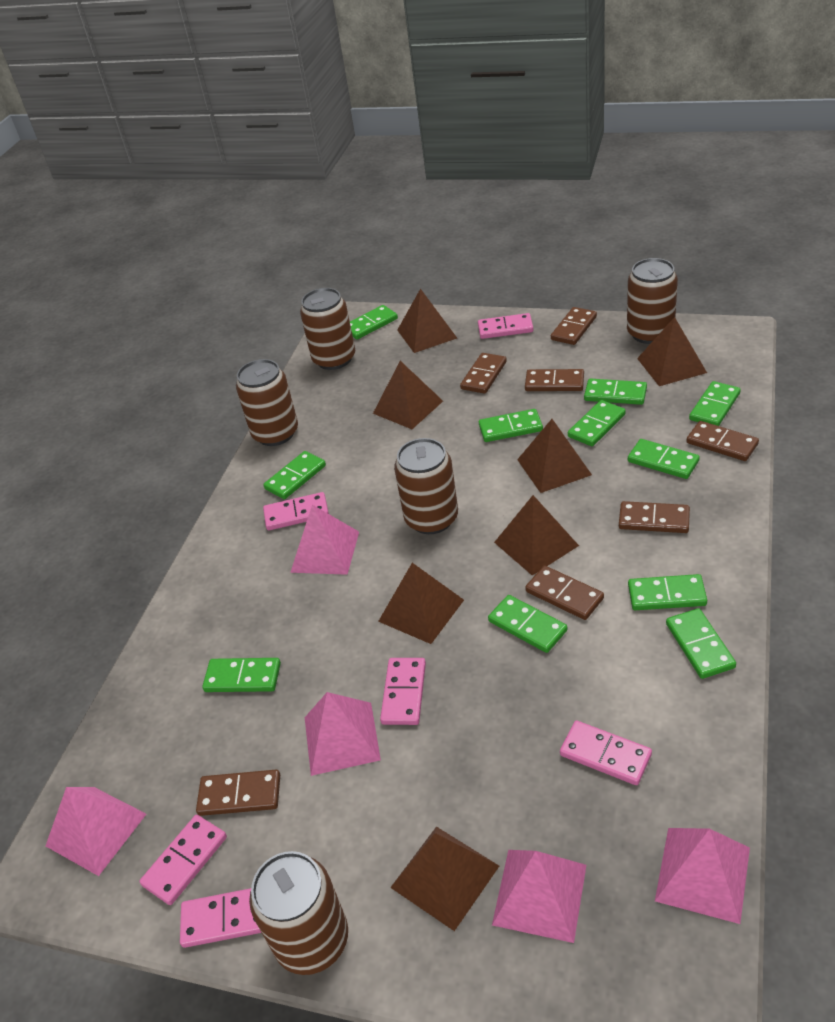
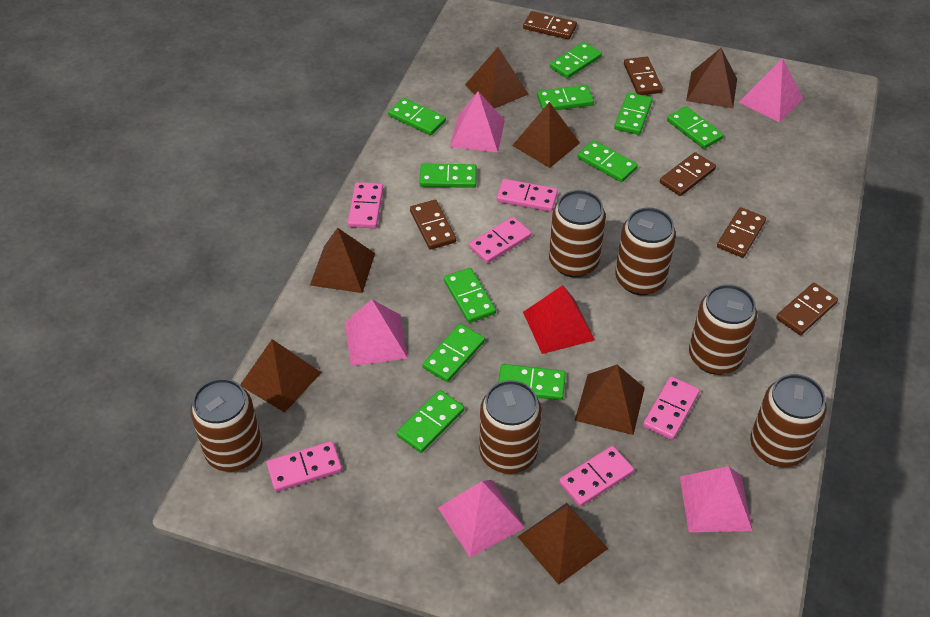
brown can: [236,359,298,446] [249,851,348,975] [300,288,355,370] [394,438,458,534] [627,258,678,344] = 5 -> [190,378,262,472] [479,380,542,474] [549,190,606,277] [615,207,676,295] [689,284,757,375] [750,374,827,467] = 6
brown domino: [196,770,280,816] [460,353,507,394] [525,369,584,391] [525,566,604,620] [551,307,597,345] [619,501,690,533] [687,421,759,461] = 7 -> [410,200,456,250] [523,11,577,39] [624,56,663,95] [660,152,716,196] [717,207,766,258] [776,283,838,335] = 6
red pyramid: none = 0 -> [523,285,595,354] = 1

